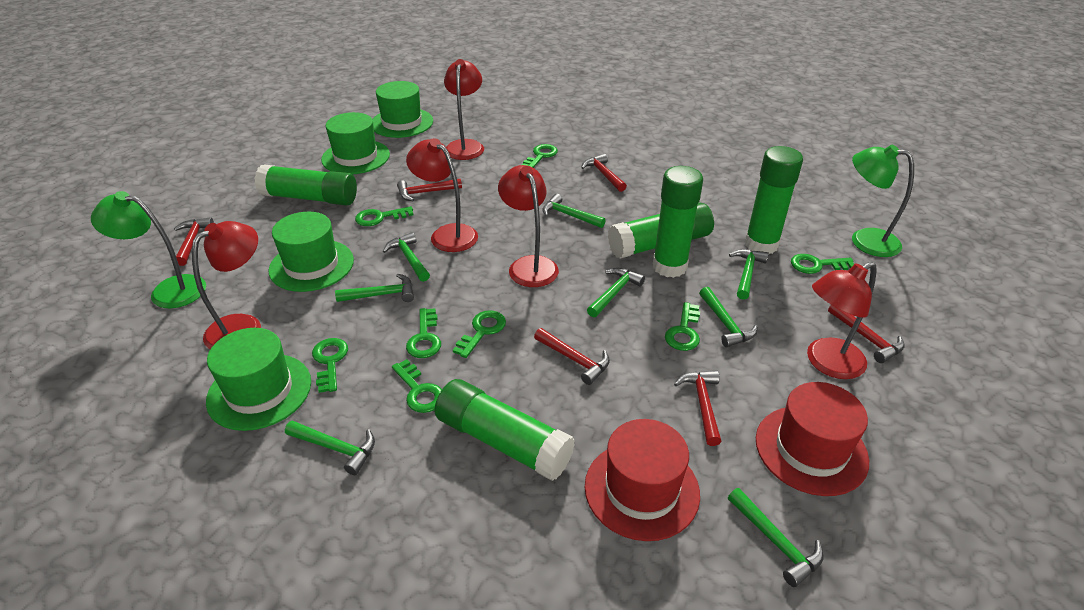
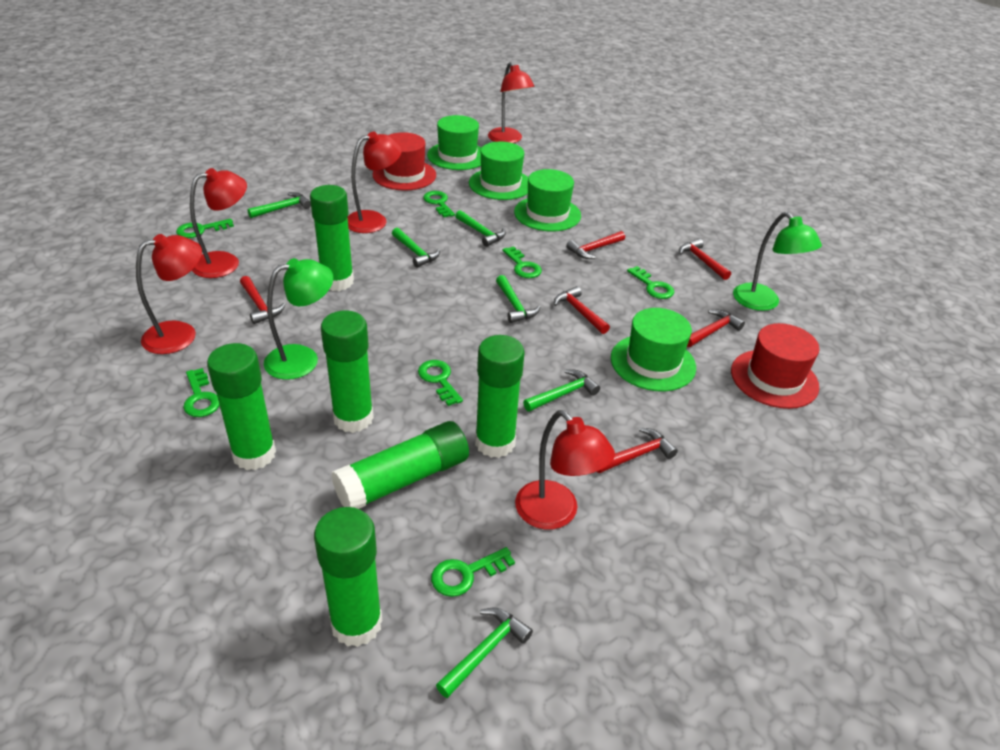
green glue stick: [254,165,357,206] [434,379,575,481] [608,203,714,259] [653,166,703,278] [745,146,803,254] = 5 -> [207,343,276,470] [310,185,354,291] [314,507,382,647] [321,310,374,433] [331,421,469,509] [475,335,525,458] = 6
green hammer: [285,420,375,475] [335,274,414,302] [382,232,430,282] [542,194,606,228] [587,268,645,318] [699,287,758,347] [728,488,823,587] [729,249,769,300] = 8 -> [247,192,311,218] [392,228,440,268] [436,608,533,698] [455,210,506,247] [496,275,541,323] [523,369,600,412] = 6
green key: [312,338,348,393] [355,206,414,226] [392,359,442,413] [406,308,441,358] [453,310,506,358] [522,144,558,168] [665,302,700,351] [791,254,854,274] = 8 -> [176,219,234,238] [183,368,220,417] [418,360,463,406] [423,191,455,217] [431,547,515,597] [502,246,542,278] [627,266,675,299] = 7

